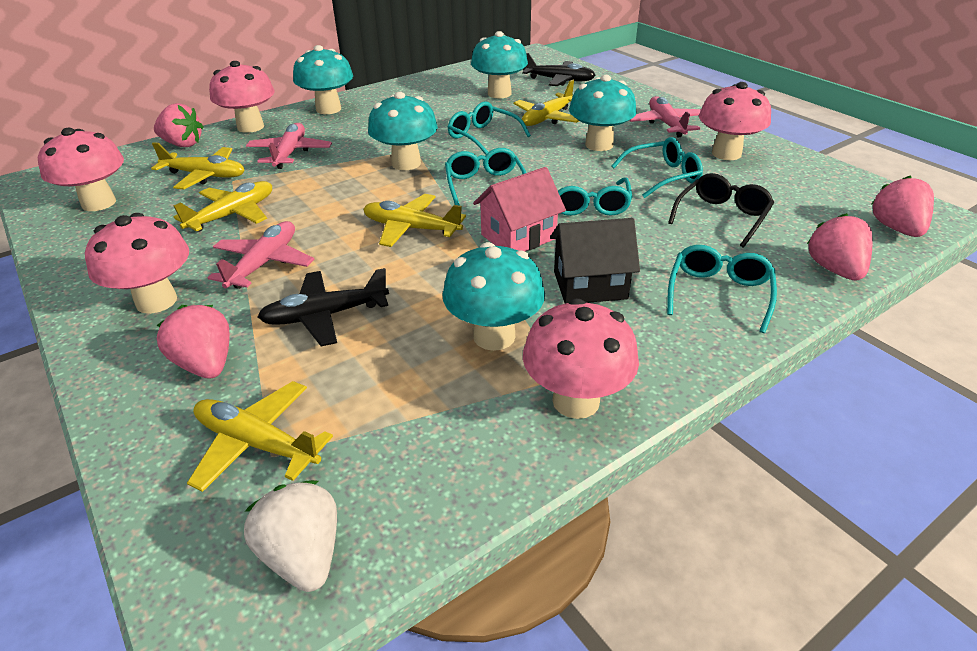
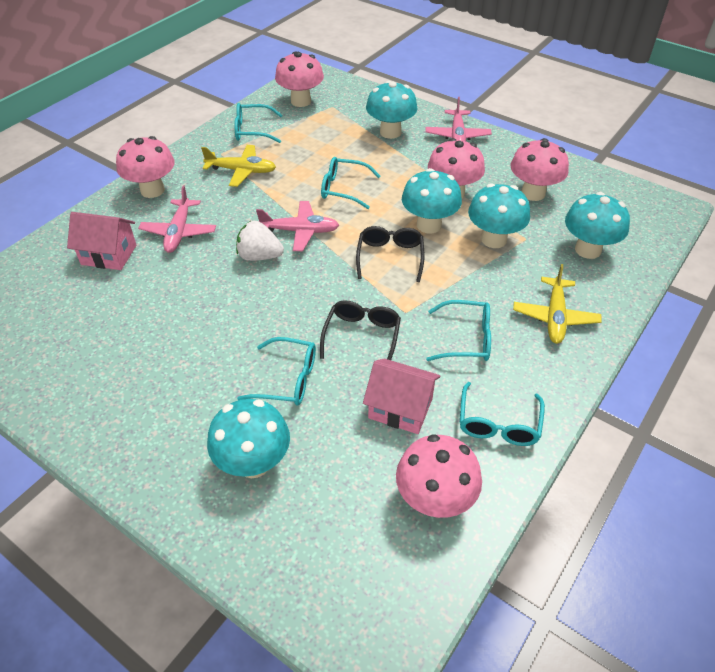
black glasses: [668,173,774,247] = 1 -> [320,300,401,360] [356,226,424,282] = 2
black house: [550,218,640,304] = 1 -> none = 0
black plane: [258,268,389,347] [522,53,596,86] = 2 -> none = 0
pink house: [473,167,566,251] = 1 -> [67,212,136,270] [363,358,441,434] = 2
pink strawberry: [154,103,203,147] [156,305,229,379] [807,213,872,280] [872,176,934,237] = 4 -> none = 0
yellow plane: [151,142,244,190] [173,181,272,232] [187,381,333,492] [363,194,466,247] [514,80,579,126] = 5 -> [201,145,276,187] [513,264,602,344] = 2

